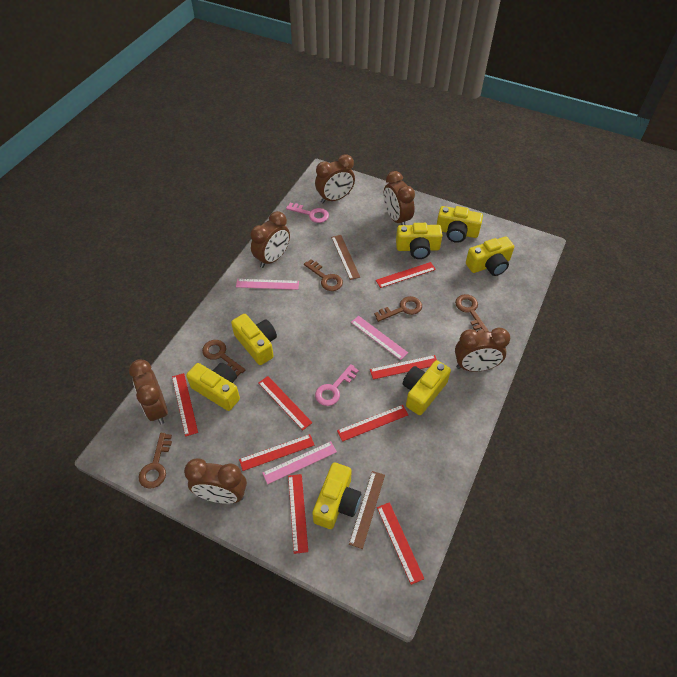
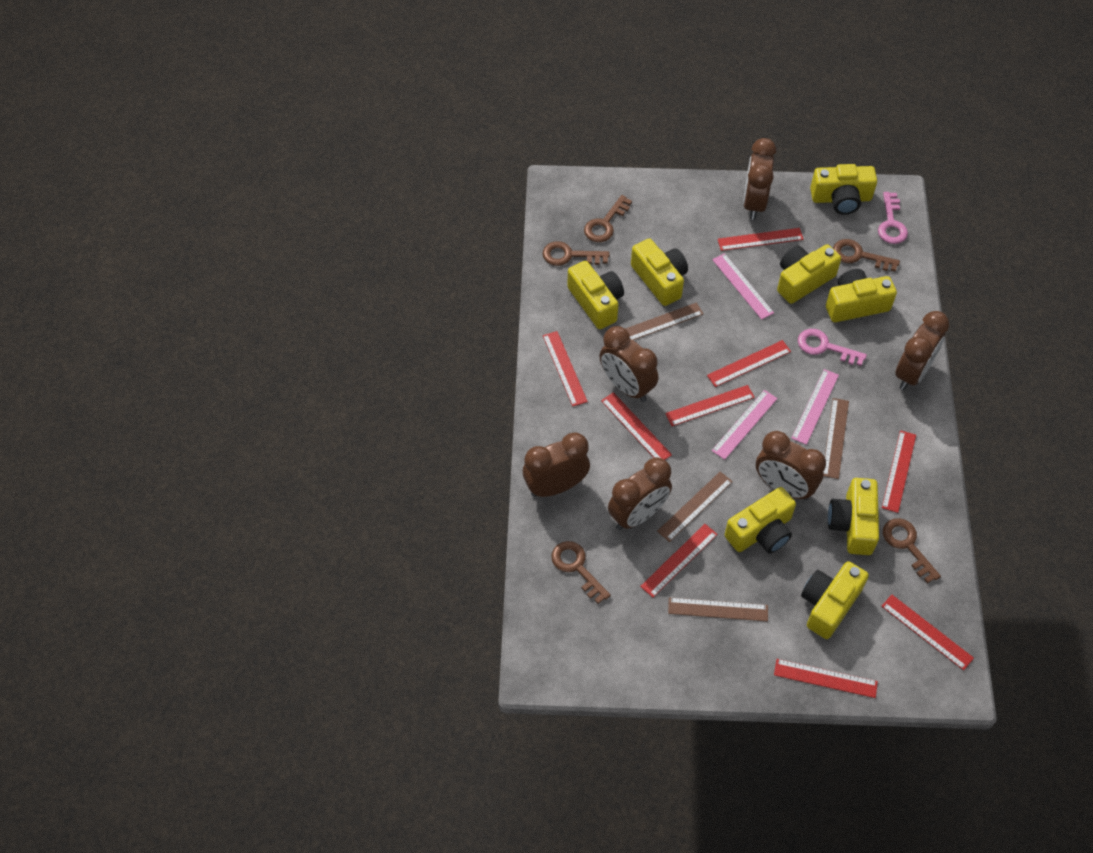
brown ruler: [331,235,360,280] [349,471,385,549] = 2 -> [625,303,703,340] [657,472,733,542] [668,597,768,621] [823,398,849,479] = 4
red ruler: [172,373,198,437] [239,434,314,471] [259,376,313,430] [288,474,308,554] [337,405,408,442] [370,355,437,379] [376,262,436,288] [377,502,424,585] = 8 -> [543,331,588,406] [601,392,672,460] [640,524,718,597] [665,385,755,426] [707,340,791,387] [718,228,803,251] [774,659,878,698] [882,430,916,513] [882,595,974,670] = 9
yellow camera: [186,363,240,411] [231,314,277,365] [312,462,361,529] [396,223,443,259] [403,360,451,415] [437,206,483,243] [466,236,514,276] = 7 -> [568,261,624,329] [631,238,688,306] [725,487,796,554] [777,244,841,304] [801,561,869,639] [810,164,877,215] [826,269,897,322] [828,478,879,555] = 8

